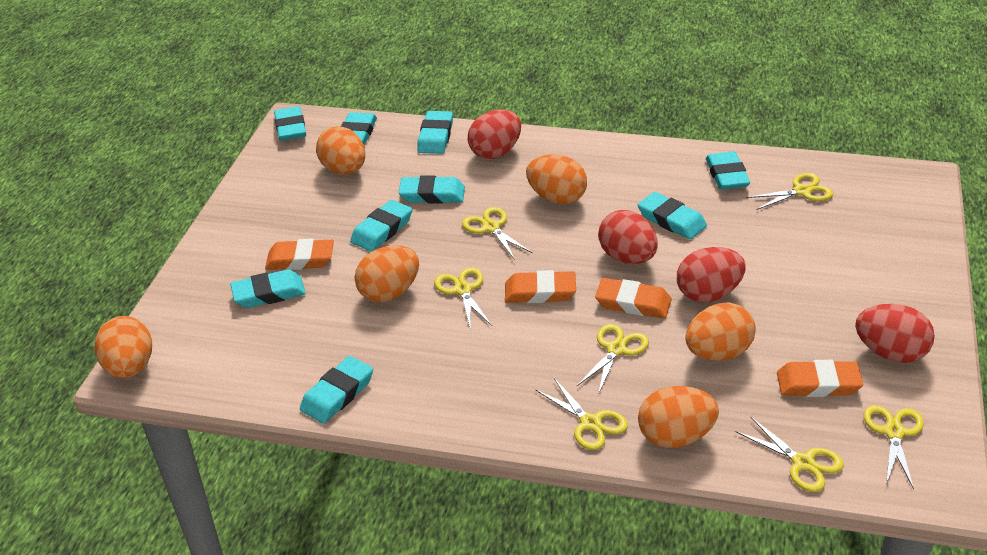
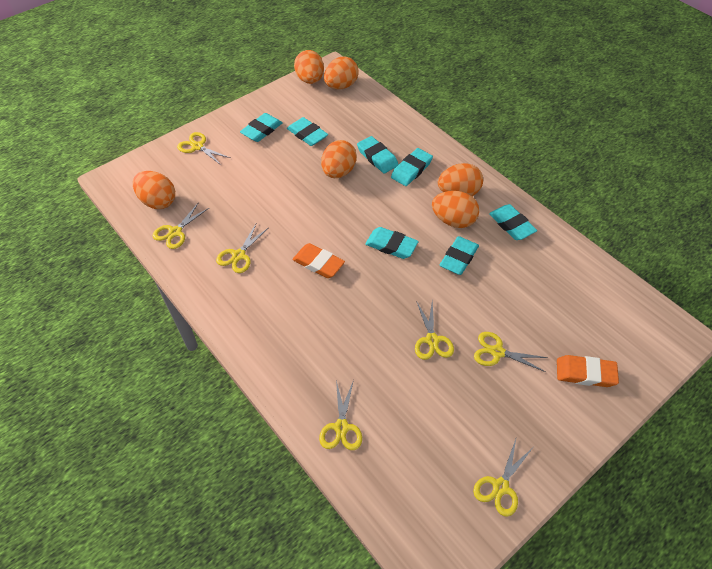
orange eraser: [265,239,334,270] [505,270,576,303] [595,278,672,318] [777,360,863,397] = 4 -> [292,243,345,278] [557,355,619,387] = 2
red egg: [468,110,521,159] [598,210,658,264] [677,247,746,302] [855,304,935,363] = 4 -> none = 0
turquoise eraser: [230,269,306,308] [274,106,306,141] [300,356,373,424] [341,112,377,145] [350,200,413,252] [398,176,465,204] [417,111,453,154] [638,192,707,239] [706,152,750,190] = 9 -> [240,113,283,142] [287,117,328,146] [357,136,399,174] [365,227,419,259] [391,148,433,186] [440,236,479,275] [489,204,537,240] = 7

